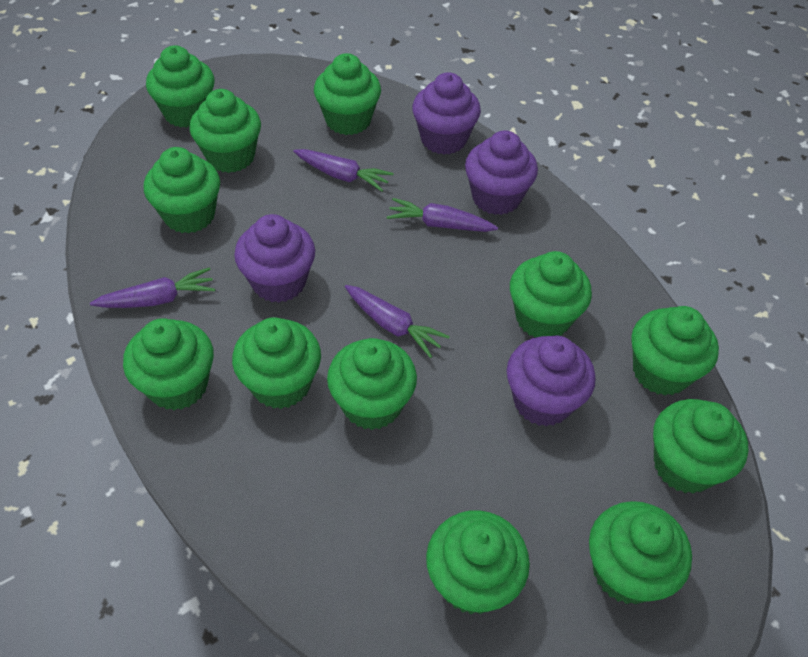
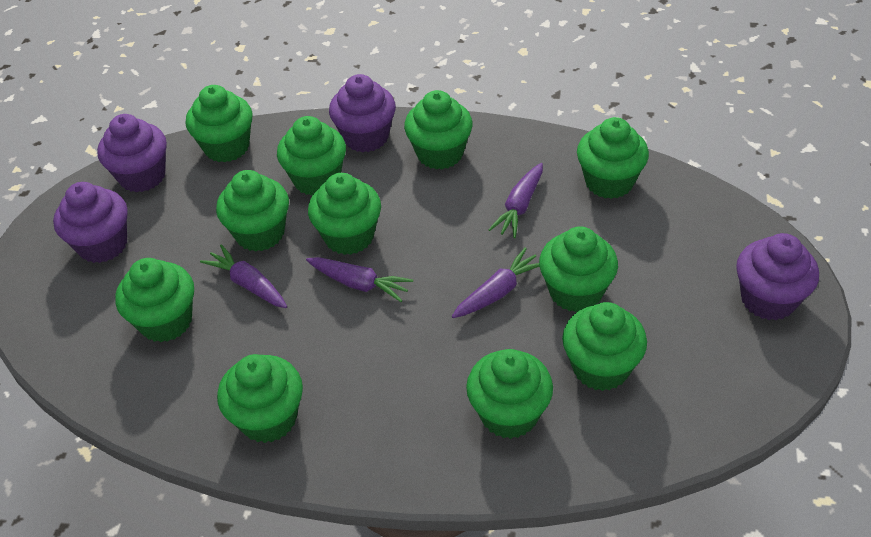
green cupcake: [123,318,214,410] [144,147,220,234] [146,45,214,128] [189,89,261,173] [232,317,321,409] [314,53,381,135] [327,338,417,430] [426,510,530,614] [510,251,592,338] [589,501,692,604] [631,306,719,396] [653,399,748,494] = 12 -> [115,258,194,342] [186,85,253,162] [216,170,289,252] [217,354,303,443] [277,116,346,196] [308,173,381,255] [404,90,473,169] [466,349,553,439] [539,226,618,312] [562,302,647,391] [577,117,649,199] = 11

